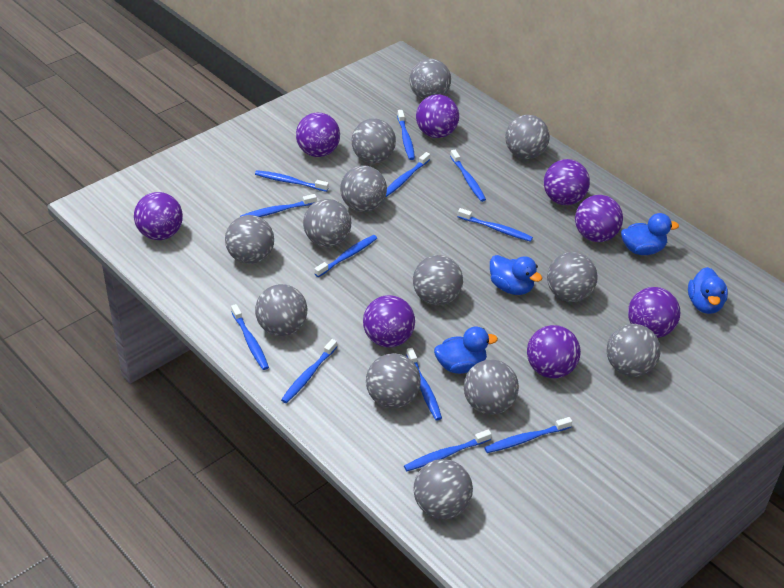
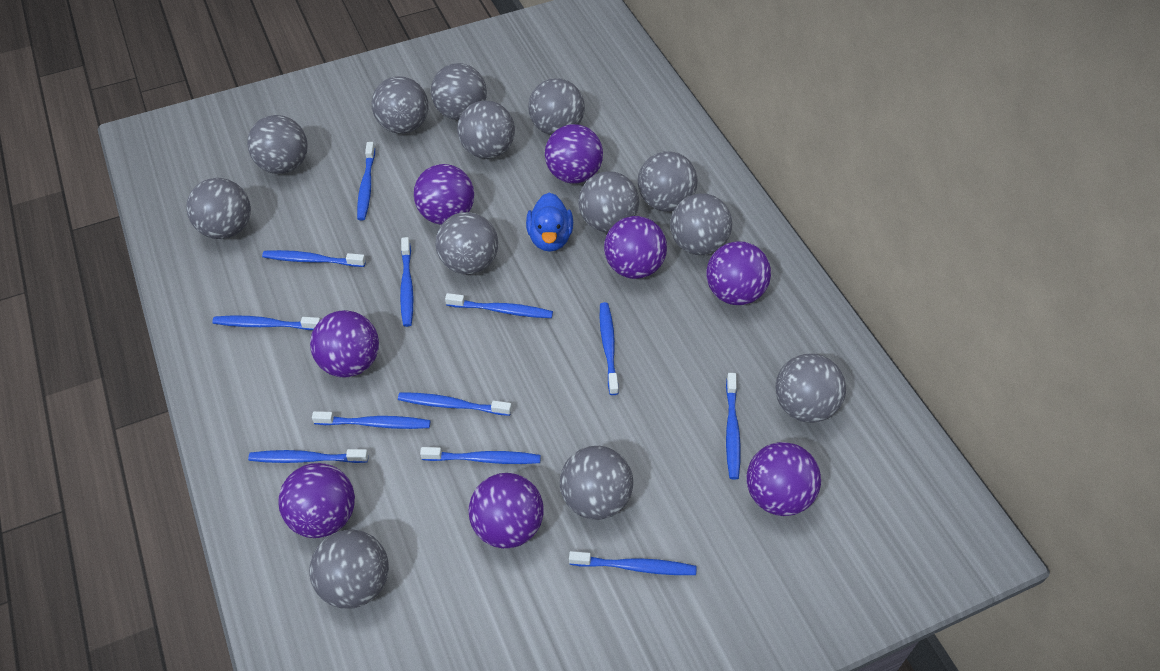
blue duck: [434,327,498,374] [490,255,542,295] [621,213,679,255] [688,267,728,314] = 4 -> [526,193,573,252] = 1

